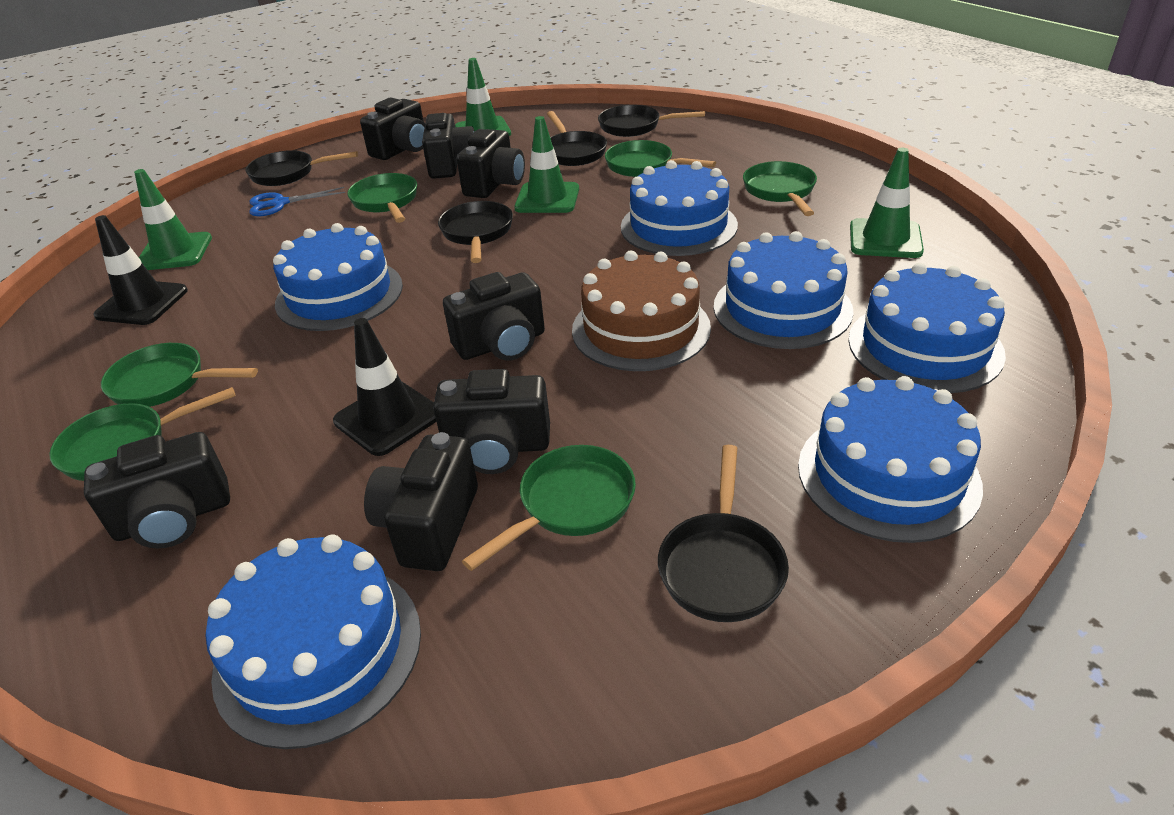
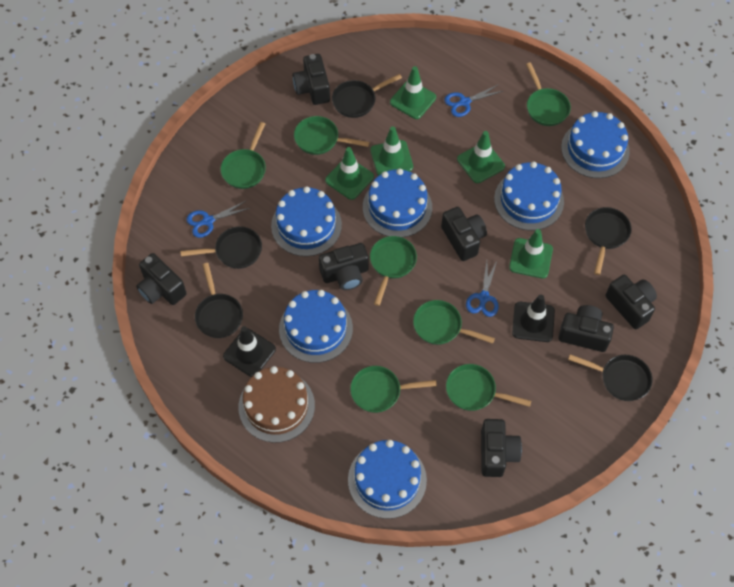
blue scissors: [249,187,345,216] = 1 -> [186,201,250,238] [444,84,503,117] [466,261,499,317] = 3
green pan: [49,387,236,481] [101,343,258,407] [347,173,417,223] [462,445,636,571] [605,140,716,177] [743,161,817,216] = 6 -> [220,122,266,189] [294,116,369,155] [350,366,437,413] [370,236,417,306] [413,300,495,345] [446,364,531,411] [526,62,571,126] = 7
green traffic cone: [134,169,212,270] [455,58,511,136] [514,116,579,213] [850,148,924,258] = 4 -> [325,147,374,200] [370,127,413,176] [390,66,436,119] [457,131,505,183] [509,229,553,279] = 5

